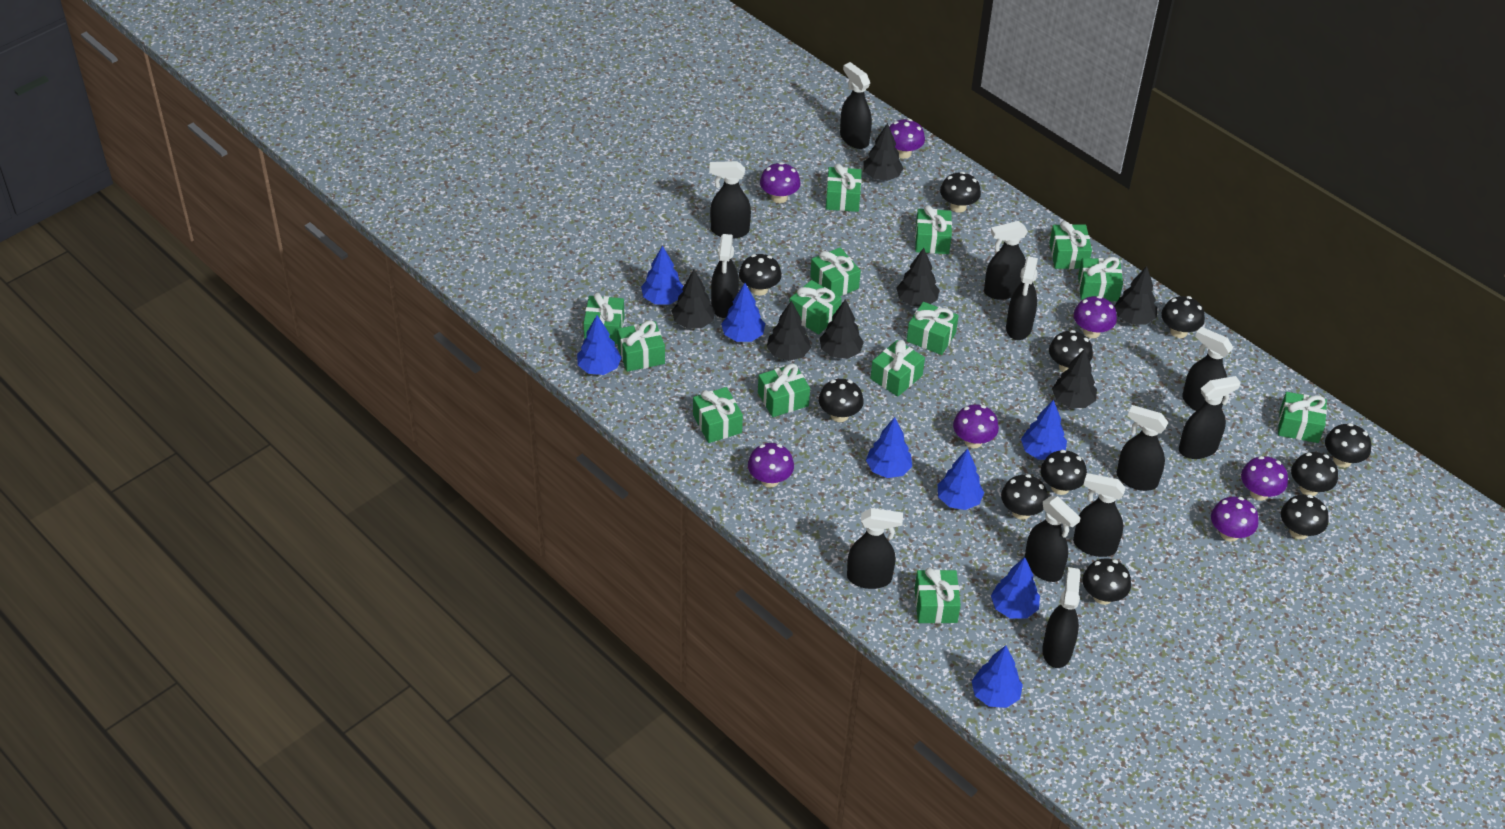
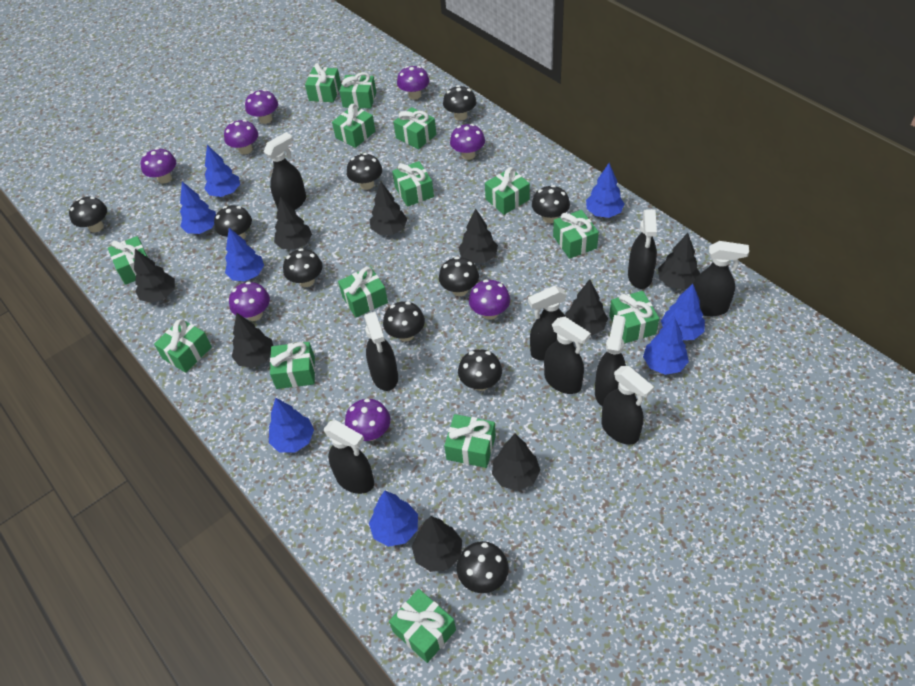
black mushroom: [739,254,782,296] [819,379,864,422] [940,172,981,213] [1001,474,1048,520] [1041,450,1087,495] [1049,330,1093,372] [1083,558,1131,605] [1161,296,1205,338] [1281,494,1329,540] [1291,452,1338,496] [1325,423,1371,468] = 11 -> [69,197,107,233] [214,205,252,239] [283,248,322,287] [347,153,382,190] [383,301,425,341] [439,257,479,296] [443,85,477,121] [457,541,509,593] [458,349,502,391] [532,185,570,223] = 10
black spray bottle: [709,161,751,239] [711,234,739,318] [840,62,872,149] [847,508,903,589] [984,221,1028,300] [1006,256,1038,340] [1025,496,1081,582] [1042,567,1081,668] [1073,473,1126,557] [1116,405,1168,491] [1179,376,1241,459] [1182,327,1233,411] = 12 -> [264,132,306,210] [324,420,374,494] [364,312,398,391] [528,286,567,361] [544,317,591,394] [595,315,626,406] [601,366,654,445] [628,209,657,289] [693,241,749,316] = 9
black tree: [672,270,715,328] [766,301,811,361] [820,299,864,359] [863,123,903,181] [897,248,939,306] [1052,348,1097,408] [1114,266,1157,325] = 7 -> [134,249,175,303] [232,313,273,368] [274,196,312,250] [370,182,407,235] [411,516,462,572] [459,209,498,263] [492,434,540,491] [565,279,608,336] [658,233,700,289] = 9
purple mushroom: [748,443,794,488] [760,162,801,203] [889,119,925,159] [953,404,999,448] [1074,296,1117,338] [1211,497,1258,542] [1241,456,1288,501] = 7 -> [141,148,176,184] [224,120,258,155] [229,282,270,321] [245,89,278,124] [345,398,390,441] [397,66,429,99] [450,124,485,160] [469,279,510,320] = 8

